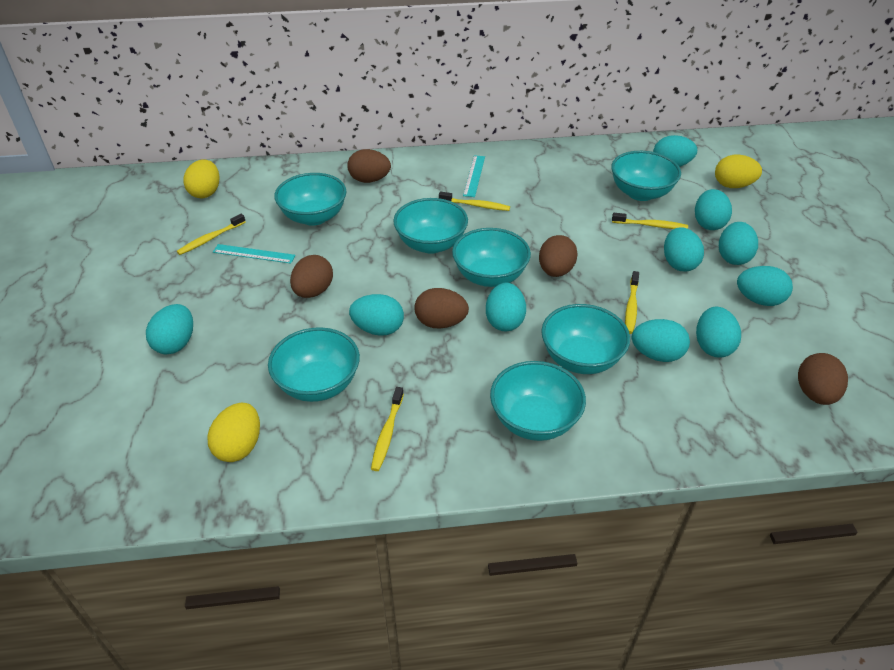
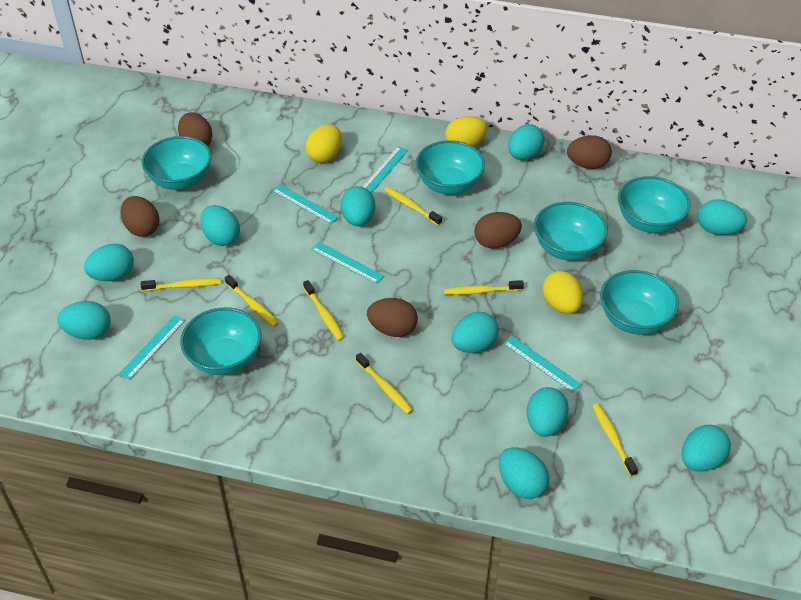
turquoise bowl: [268,327,360,402] [274,173,347,226] [393,198,468,254] [452,228,531,287] [490,361,586,441] [541,304,630,374] [611,151,681,201] = 7 -> [142,136,212,190] [180,307,261,375] [415,140,485,195] [534,202,608,261] [600,270,679,335] [618,176,690,233] = 6
turquoise ruler: [213,244,296,264] [463,155,485,197] = 2 -> [119,315,185,380] [272,184,339,224] [311,242,384,284] [363,146,408,193] [503,336,581,393] = 5
yellow toothbrush: [177,214,246,255] [371,387,404,471] [439,191,510,211] [612,213,688,229] [625,271,639,334] = 5 -> [141,278,221,291] [225,275,279,327] [303,280,344,341] [356,353,413,414] [384,187,442,226] [444,280,524,295] [593,404,638,477] = 7

